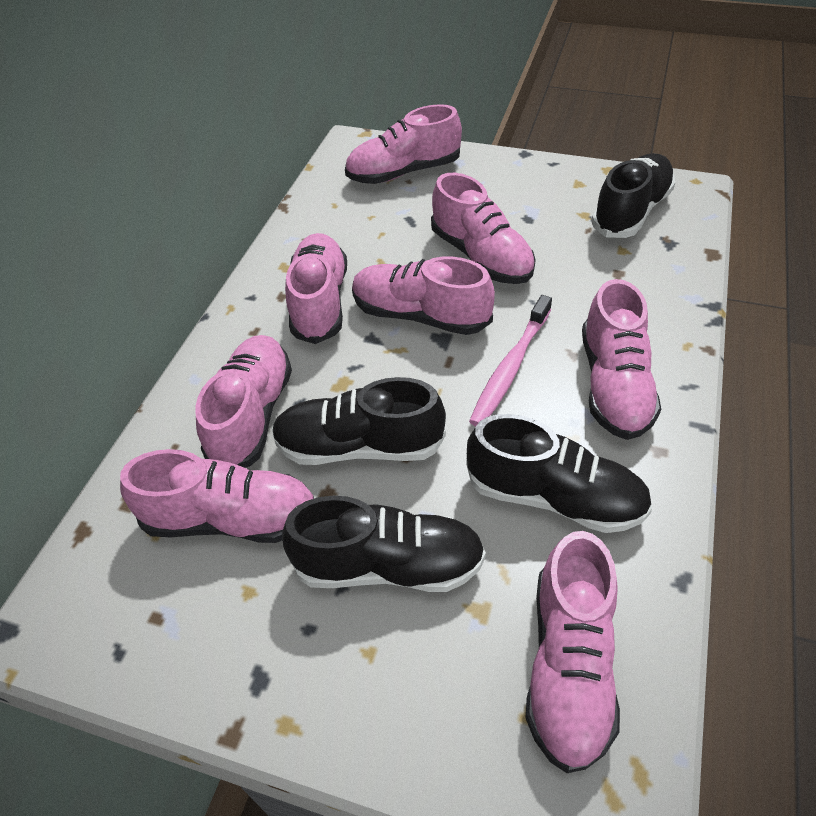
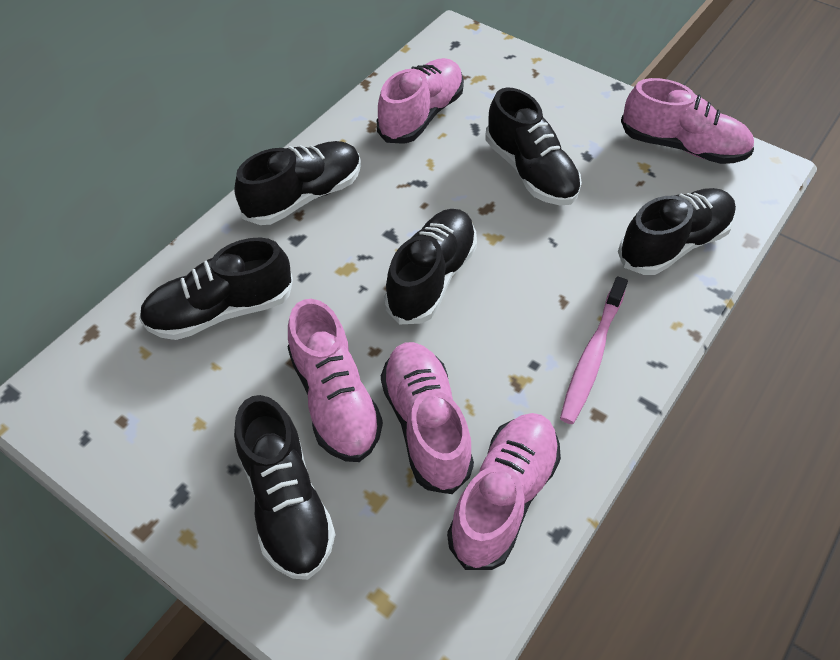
black shoe: [272,377,446,465] [282,496,486,592] [466,414,652,533] [591,153,675,238] = 4 -> [139,238,293,340] [234,395,335,580] [235,141,361,225] [384,209,477,325] [485,88,582,205] [618,188,736,275] = 6
pink shoe: [120,449,314,543] [195,335,292,468] [285,233,347,344] [345,104,462,184] [352,256,495,335] [431,173,536,284] [526,531,620,773] [582,279,661,440] = 8 -> [288,299,383,462] [377,58,464,144] [381,342,474,494] [447,413,561,570] [621,78,754,164] = 5

